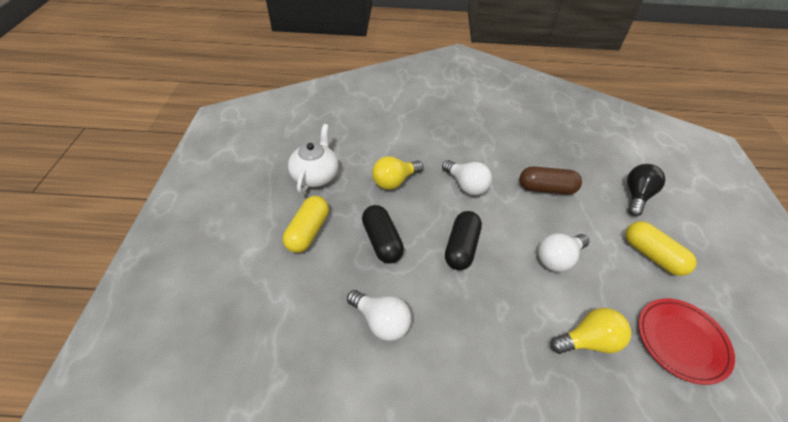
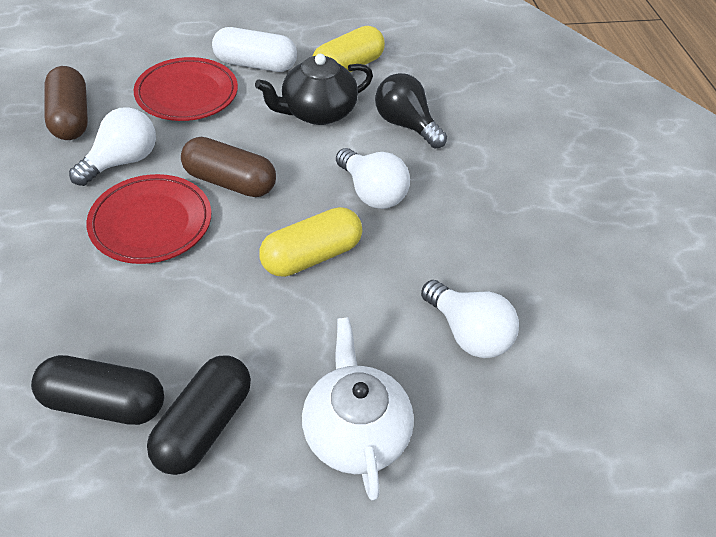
black teapot: none = 0 -> [255,54,373,125] = 1
brown capsule: [519,166,582,194] = 1 -> [44,66,88,140] [181,137,276,197] = 2
red plate: [638,298,735,385] = 1 -> [86,174,211,264] [134,57,238,121] = 2
white capsule: none = 0 -> [212,27,297,72] = 1
yellow light bulb: [372,156,423,190] [551,308,631,354] = 2 -> none = 0

